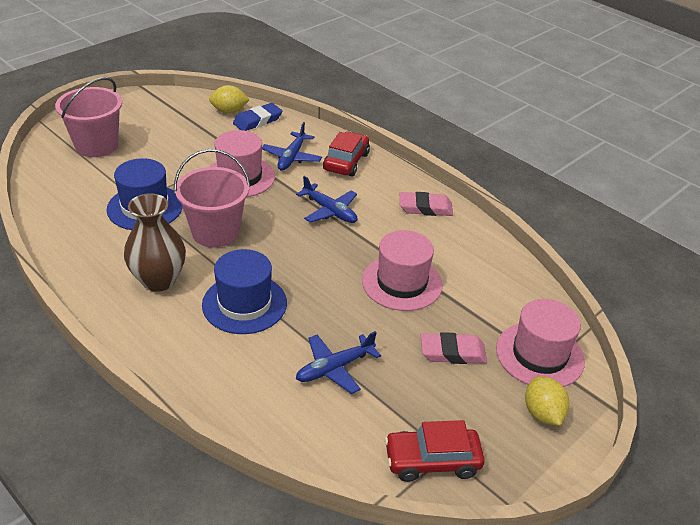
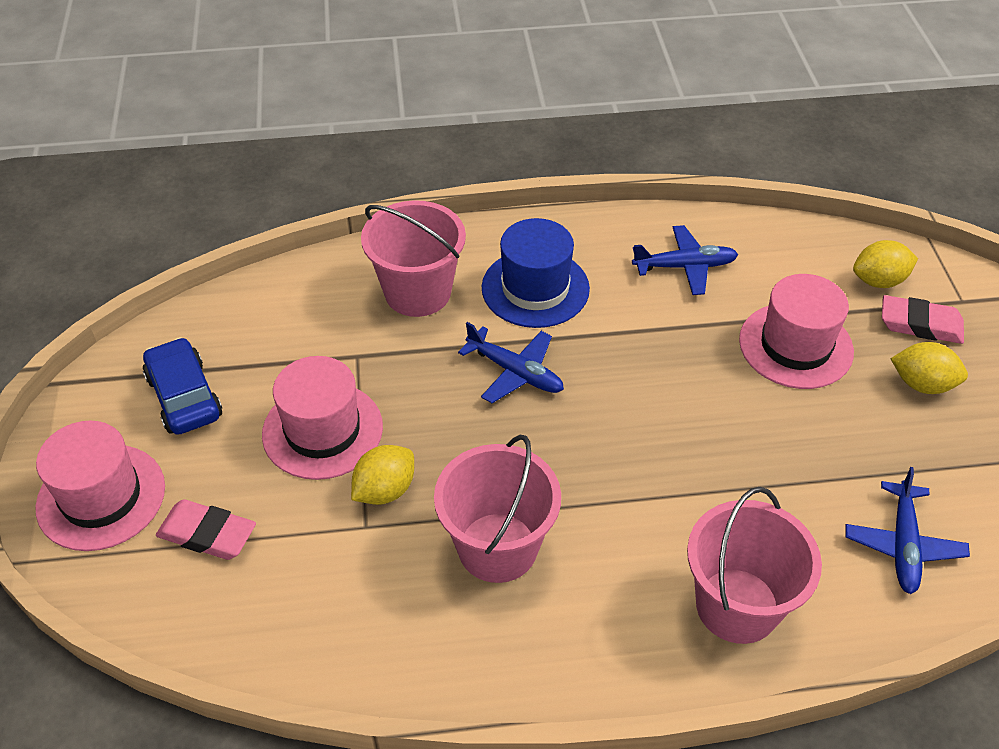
blue car: none = 0 -> [143,337,222,435] = 1
blue eraser: [233,103,282,131] = 1 -> none = 0
blue hat: [106,158,183,230] [202,249,287,334] = 2 -> [482,218,590,328] = 1
brown vase: [124,193,186,292] = 1 -> none = 0
pink bucket: [55,77,122,157] [174,149,250,248] = 2 -> [361,200,466,317] [434,434,561,583] [687,487,822,644] = 3
red car: [323,132,370,176] [384,420,485,482] = 2 -> none = 0
yellow lemon: [209,85,250,114] [525,376,569,426] = 2 -> [351,445,414,505] [853,240,918,288] [890,342,968,394] = 3

